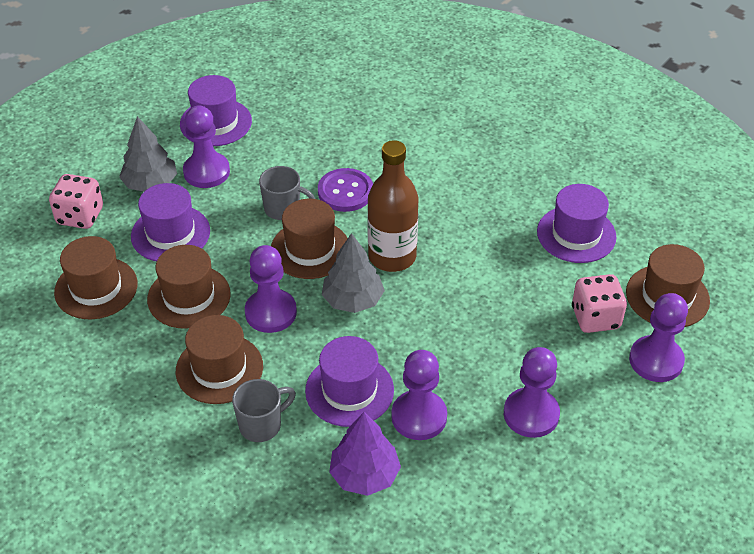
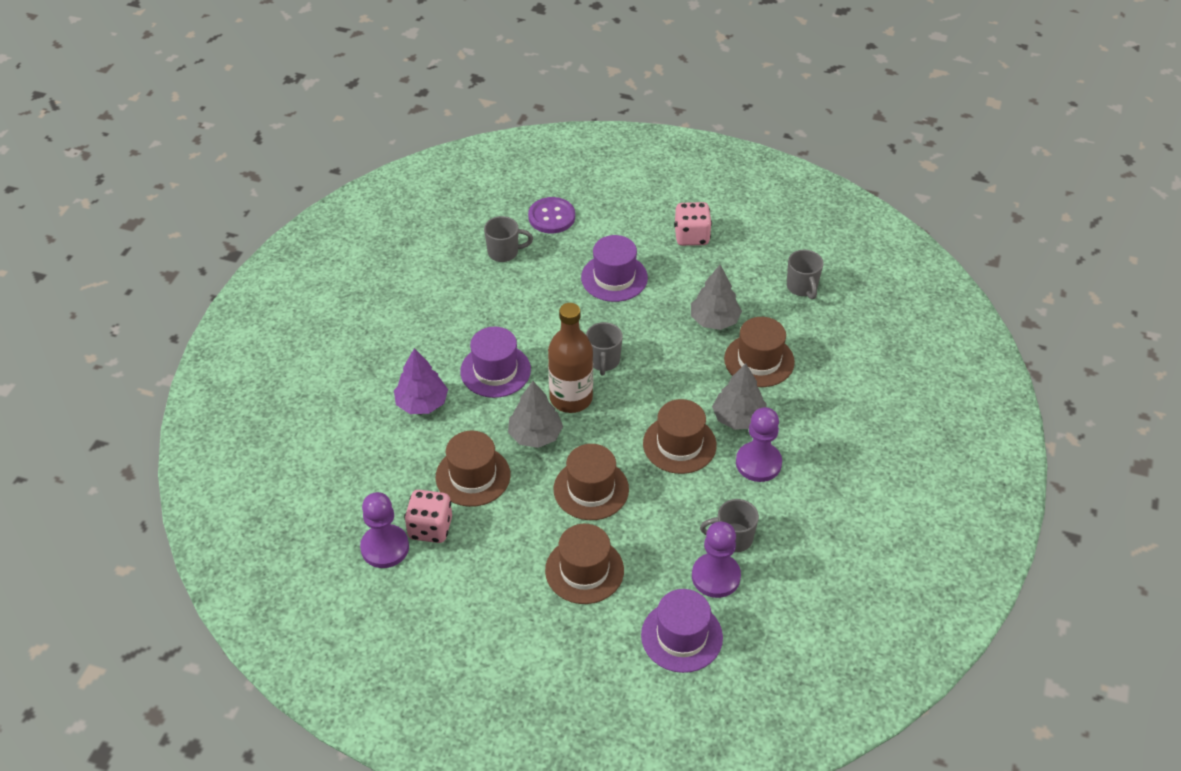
grey mug: [232,379,296,442] [259,166,315,220] = 2 -> [484,216,533,262] [586,322,623,375] [700,499,759,552] [787,250,824,299] = 4
grey tree: [119,116,177,192] [322,233,385,313] = 2 -> [508,381,563,448] [691,265,742,330] [712,363,766,430] = 3
purple hat: [131,183,210,261] [180,75,252,146] [305,336,394,427] [537,184,617,263] = 4 -> [460,327,531,398] [581,235,648,302] [641,589,723,673] = 3
purple pawn: [183,105,230,188] [245,245,297,333] [391,350,447,440] [504,347,560,438] [629,293,688,382] = 5 -> [360,492,409,568] [692,521,741,598] [736,407,782,482] = 3

